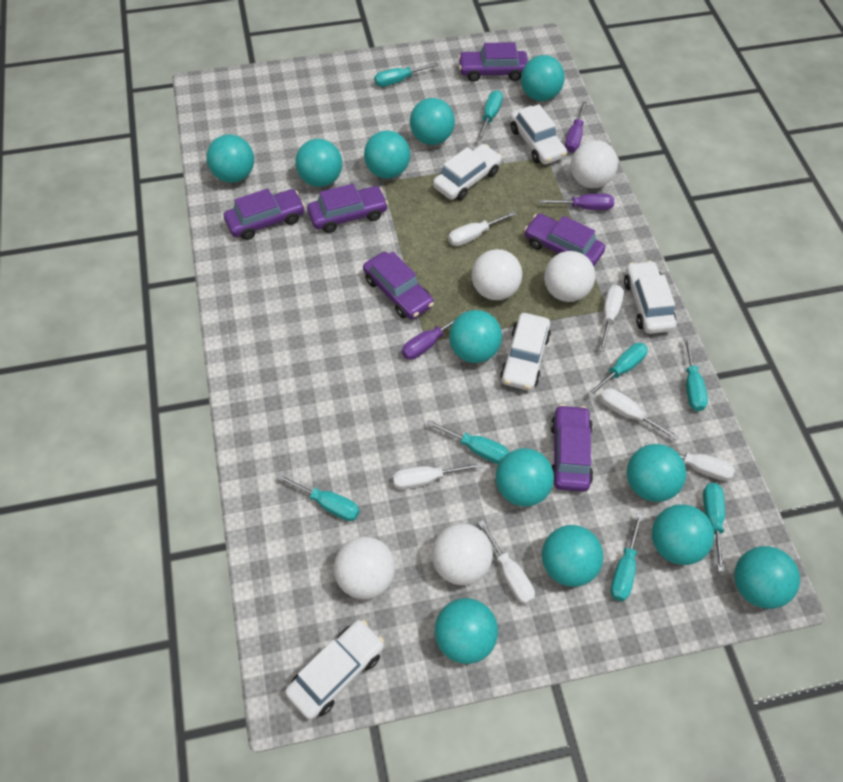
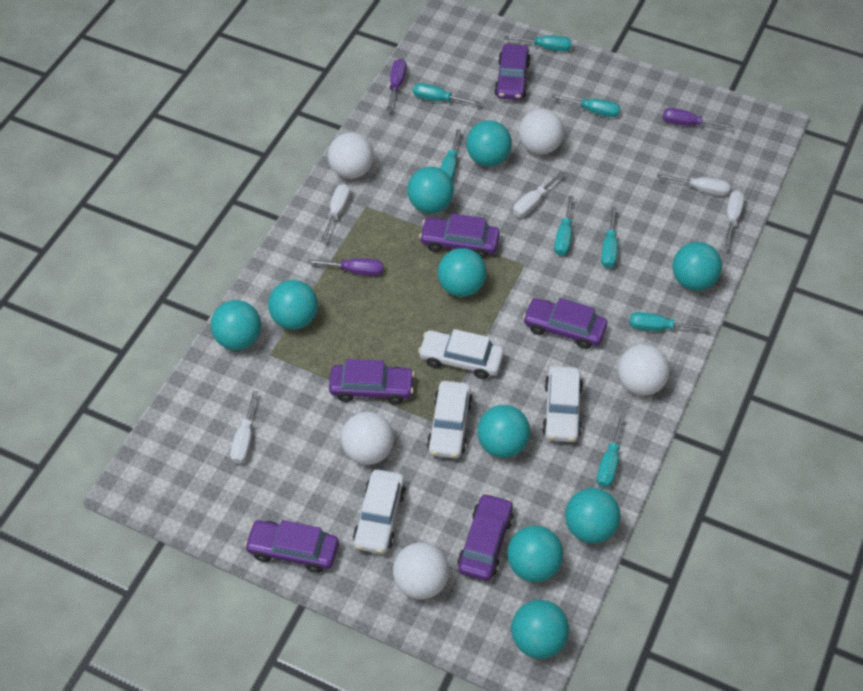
turquoise ball: [207,134,254,183] [295,139,342,187] [364,131,410,178] [410,98,455,145] [435,598,498,664] [449,310,502,363] [496,448,554,506] [521,55,565,101] [542,525,603,587] [627,444,686,502] [652,505,714,565] [734,546,800,609] = 12 -> [211,300,261,350] [268,280,318,330] [407,167,454,214] [438,248,487,297] [466,120,512,166] [477,405,530,458] [507,526,563,582] [511,600,569,659] [565,488,620,543] [673,242,722,291] = 10
white car: [285,619,384,720] [433,144,502,201] [500,313,551,390] [510,104,567,164] [624,261,676,334] = 5 -> [353,469,406,554] [418,329,504,379] [427,381,473,458] [542,366,583,442] = 4
white screwdriver: [393,462,482,490] [448,211,516,246] [478,520,535,605] [599,285,624,352] [600,388,680,441] [645,442,735,481] = 6 -> [230,391,258,464] [320,184,351,243] [513,171,565,217] [657,174,731,196] [724,190,745,249] = 5

